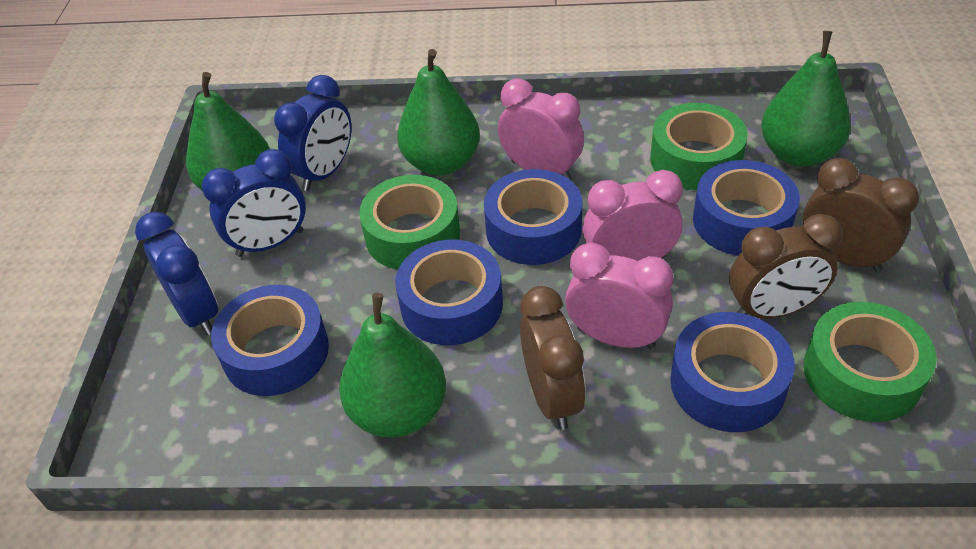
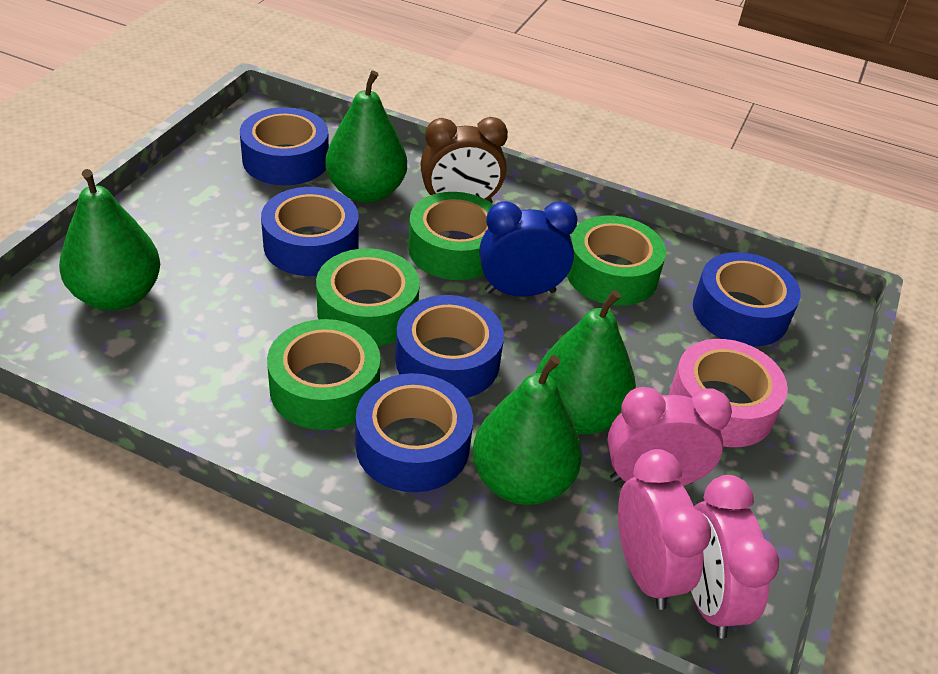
blue clock: [135,212,218,335] [202,149,306,257] [274,75,351,191] = 3 -> [480,201,577,297] = 1
brown clock: [520,286,586,430] [729,214,842,319] [803,158,919,272] = 3 -> [420,117,508,203] = 1
green tape: [359,175,460,269] [650,103,748,190] [804,302,937,422] = 3 -> [267,319,380,430] [316,248,420,346] [408,192,493,280] [567,215,666,306] = 4
pink tape: none = 0 -> [669,339,788,447] = 1

